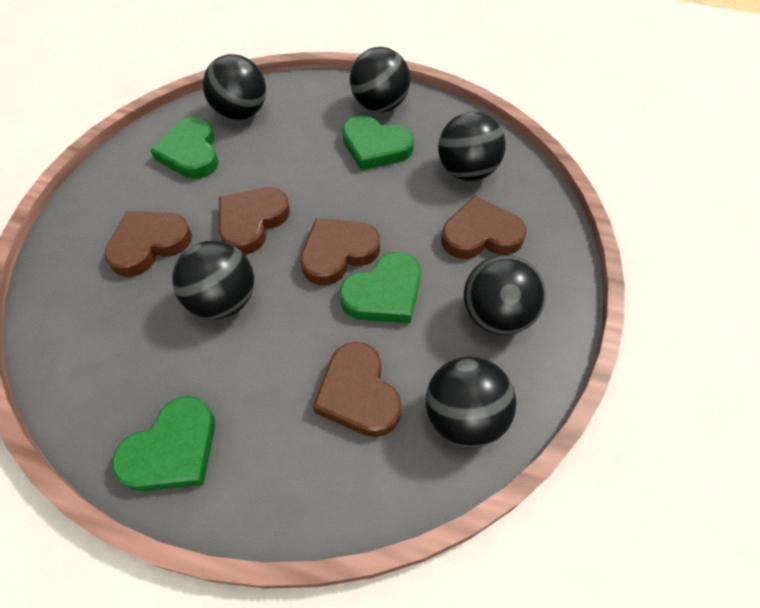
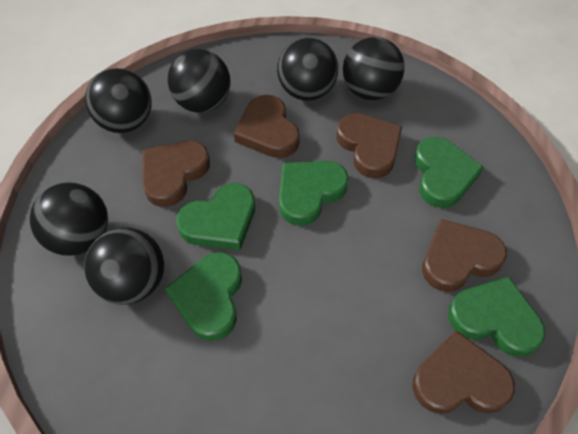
green heart: [112,396,215,491] [150,117,219,179] [340,252,421,323] [342,115,414,170] = 4 -> [165,252,242,341] [176,183,255,250] [279,161,349,226] [414,137,484,208] [448,277,545,357] = 5

